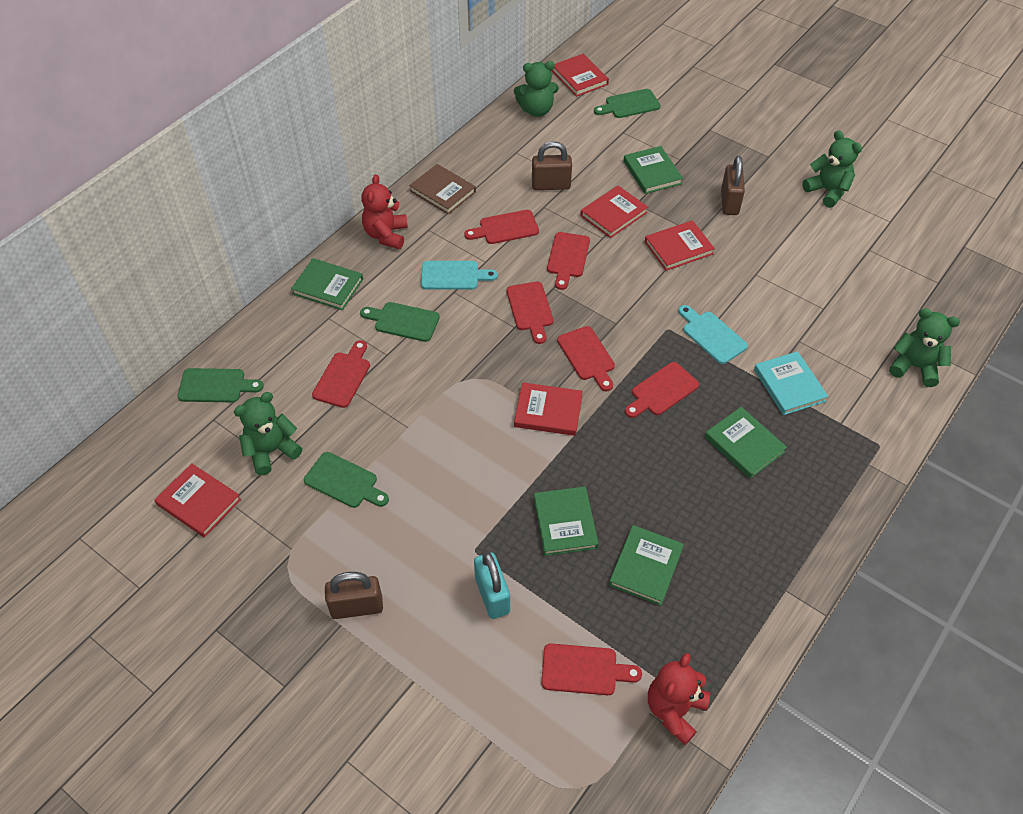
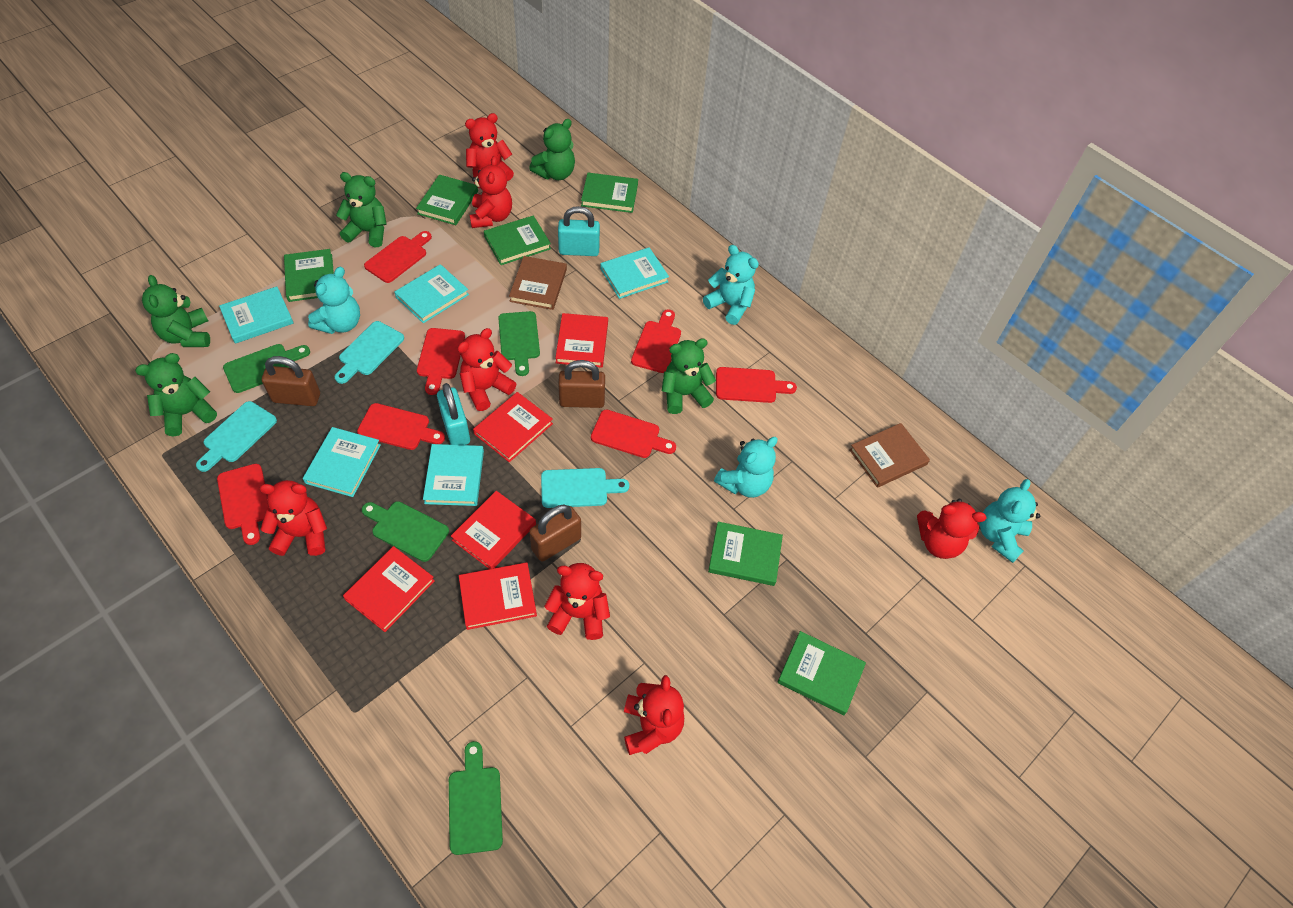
brown book: [409,164,476,215] = 1 -> [509,256,567,310] [849,423,930,488] = 2
green book: [291,258,363,310] [534,486,599,556] [609,525,684,606] [623,146,683,194] [705,407,787,479] = 5 -> [284,249,334,302] [416,174,478,225] [484,215,551,265] [581,173,638,213] [708,522,783,586] [778,631,866,715] = 6
green teddy bear: [234,392,302,475] [514,61,559,117] [802,130,862,208] [889,308,960,387] = 4 -> [135,353,217,437] [142,275,210,347] [336,172,387,247] [529,119,575,180] [662,338,716,414] = 5
red teddy bear: [361,174,408,249] [648,653,710,745] = 2 -> [259,480,327,556] [457,328,517,411] [465,113,514,188] [470,156,512,228] [544,563,610,640] [624,675,684,755] [917,499,986,559] = 7
turquoise book: [754,351,828,415] = 1 -> [219,286,294,344] [303,427,381,497] [395,264,469,323] [423,444,484,506] [600,247,669,299] = 5
turquoise cutting board: [421,261,498,290] [678,305,748,364] = 2 -> [196,401,277,472] [335,321,404,384] [541,468,629,508] = 3
turquoise padlock: [474,552,510,619] = 1 -> [437,383,470,445] [558,206,600,256] = 2
turquoise teddy bear: none = 0 -> [308,267,360,334] [703,245,759,325] [714,437,778,498] [980,479,1040,563] = 4

